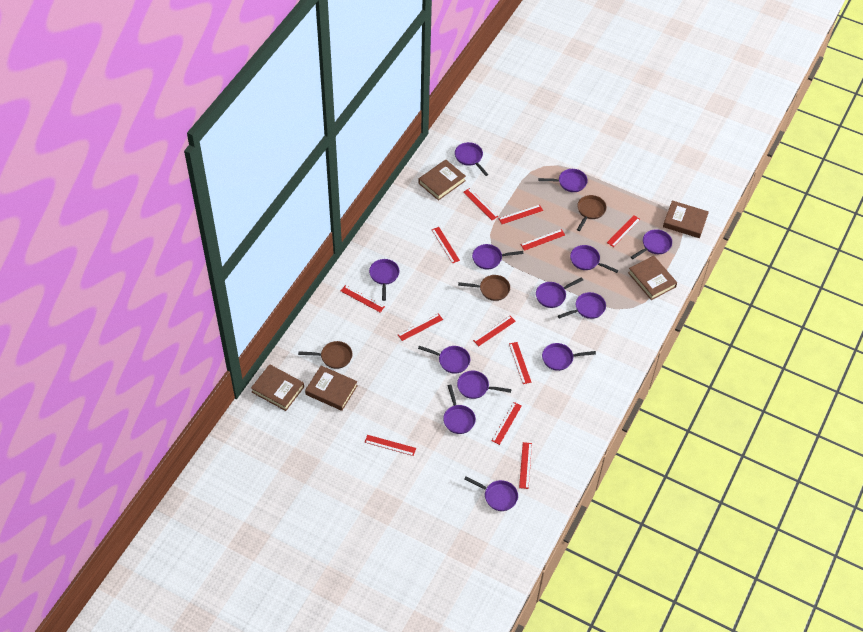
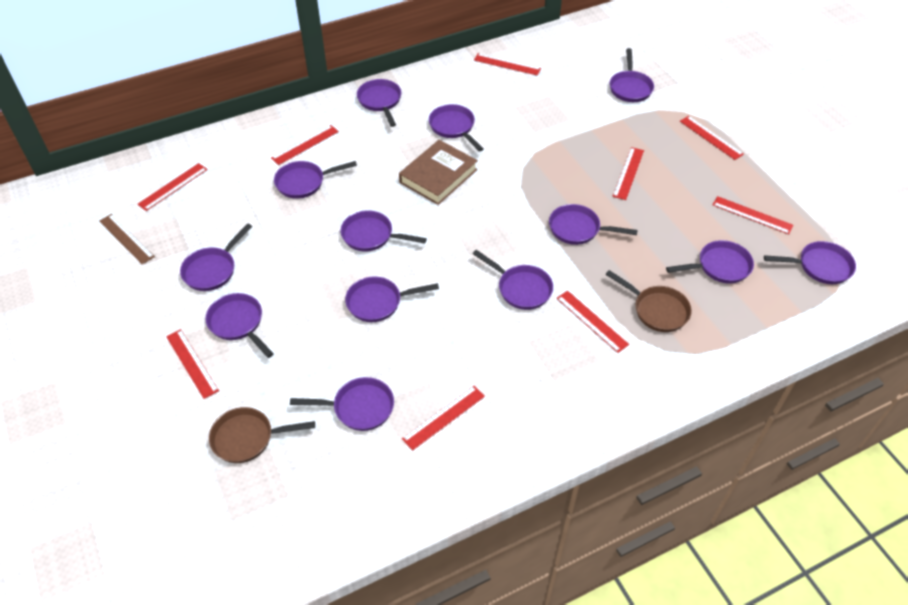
brown book: [251,364,304,411] [305,365,358,411] [418,159,466,201] [628,256,677,300] [663,200,709,238] = 5 -> [399,140,478,205] = 1
brown pan: [298,341,353,369] [458,275,510,301] [577,195,607,231] = 3 -> [209,407,315,463] [605,270,692,332] = 2
brown ruler: none = 0 -> [99,214,155,265] = 1
red ruler: [341,285,385,312] [365,435,416,456] [398,313,443,341] [432,227,460,264] [463,188,498,220] [473,316,516,346] [492,402,522,445] [498,205,543,224] [509,342,531,384] [519,442,532,489] [521,229,565,251] [607,215,640,247] = 12 -> [138,163,208,211] [166,329,219,399] [271,125,339,165] [402,386,485,451] [474,53,541,76] [556,291,629,353] [612,147,644,200] [680,116,744,160] [713,196,793,234] = 9

